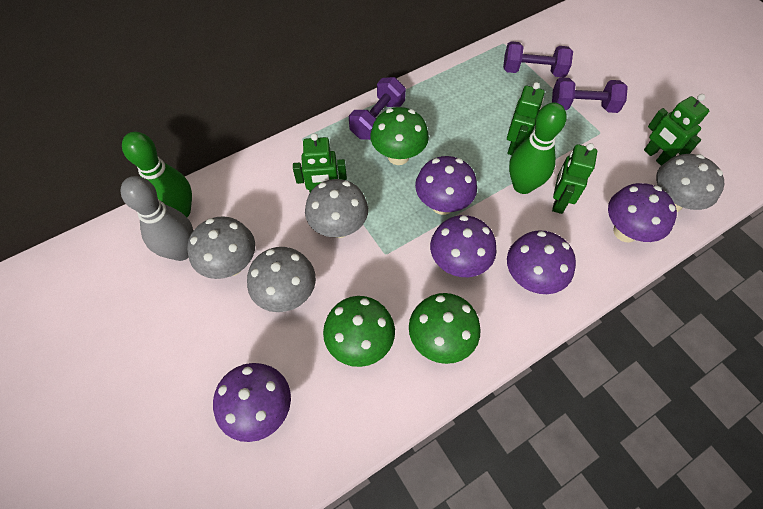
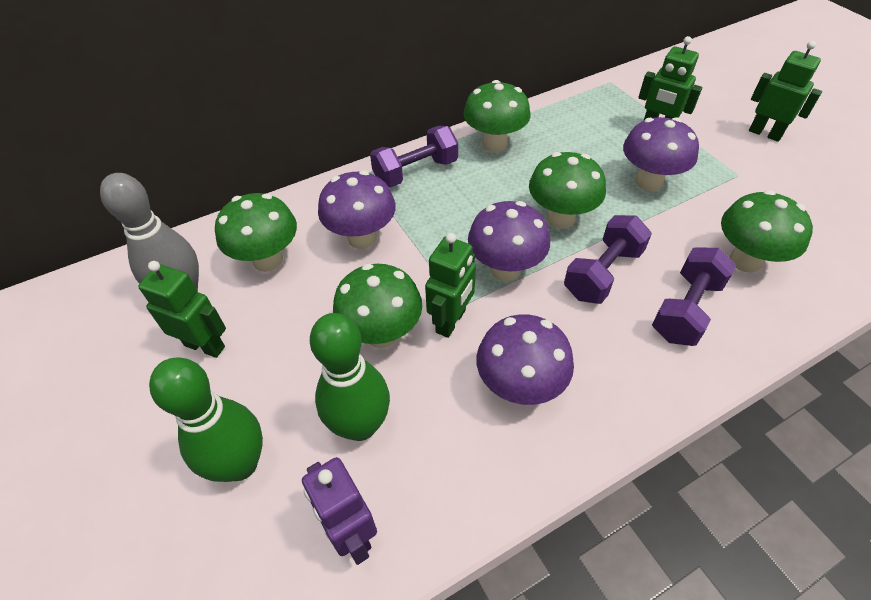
green mushroom: [323,296,395,367] [370,107,429,165] [409,293,481,364] = 3 -> [215,193,297,272] [333,264,422,348] [463,80,531,152] [529,152,606,229] [721,190,813,273] = 5
grey mushroom: [187,216,255,279] [247,247,316,312] [305,179,368,238] [656,154,724,212] = 4 -> none = 0
purple mushroom: [213,363,291,442] [415,156,477,215] [430,215,497,277] [507,230,576,294] [608,183,677,242] = 5 -> [318,171,396,249] [468,201,550,281] [476,314,574,405] [623,117,699,191] = 4
purple robot: none = 0 -> [302,457,377,565] = 1

